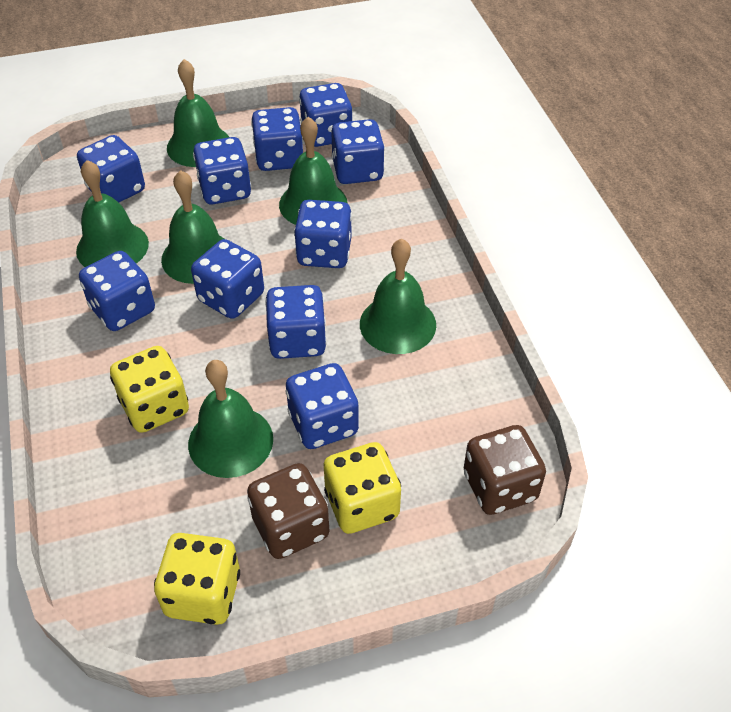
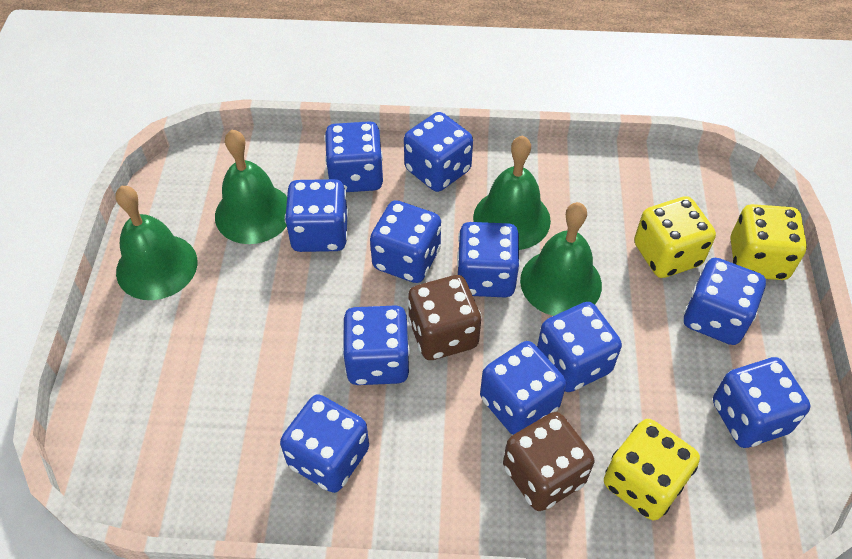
blue dice: [77,135,145,203] [79,251,155,331] [191,239,264,319] [193,137,251,204] [251,107,303,171] [265,285,327,359] [285,363,359,449] [294,200,352,268] [299,83,352,147] [331,119,385,184] = 10 -> [280,394,369,493] [285,179,348,252] [325,121,383,192] [342,305,410,385] [370,200,441,283] [404,112,473,192] [457,222,520,297] [480,341,566,435] [537,302,622,392] [684,258,766,345] [713,357,810,448] = 11
green bell: [76,160,149,267] [161,170,224,284] [167,59,229,167] [188,360,273,478] [279,117,347,225] [360,238,436,354] = 6 -> [115,186,197,300] [215,130,287,244] [473,135,551,250] [520,202,602,316] = 4

